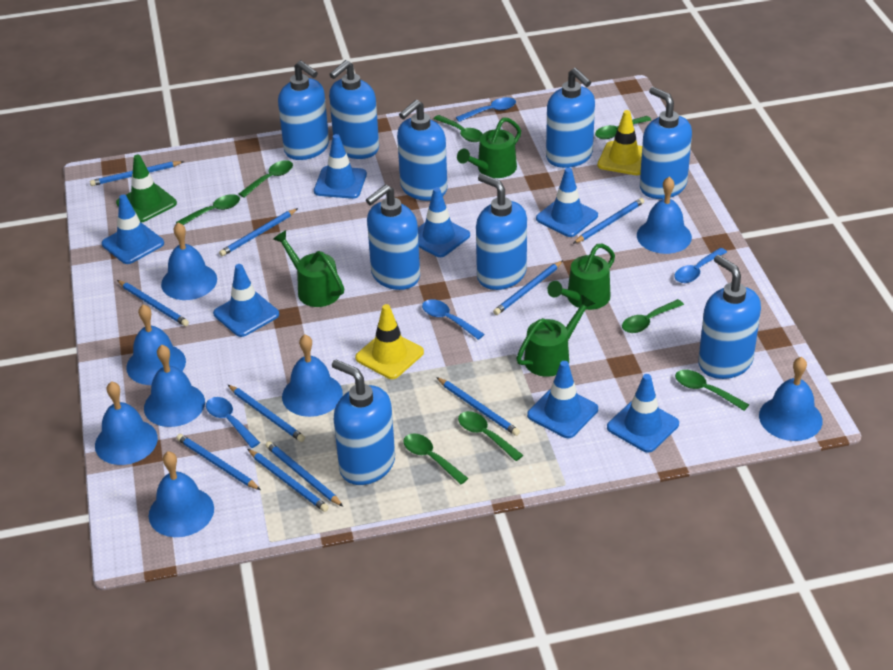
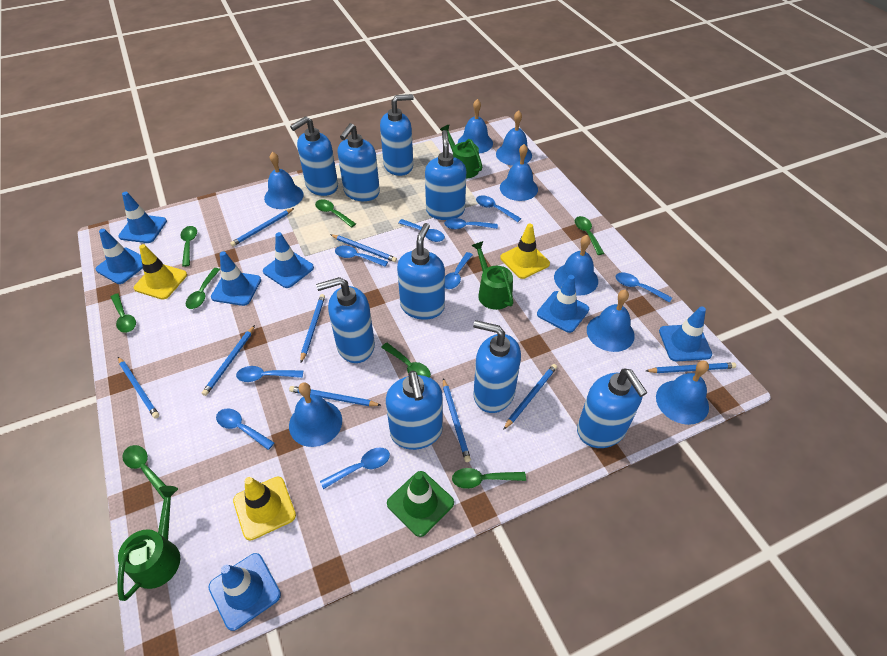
blue pencil: [90,161,184,186] [117,280,189,326] [176,434,261,490] [219,208,298,256] [228,385,305,442] [248,449,329,512] [265,441,343,507] [436,377,520,436] [493,260,563,315] [573,198,644,244] = 10 -> [118,357,159,419] [202,325,255,396] [230,208,294,246] [289,386,381,406] [300,294,325,363] [331,235,397,262] [443,378,471,462] [503,364,557,430] [646,362,736,373] = 9
blue spoon: [206,397,260,448] [422,299,485,340] [456,97,516,122] [674,248,727,283] = 4 -> [216,408,274,450] [236,366,303,382] [320,448,390,489] [335,245,388,267] [398,219,445,242] [444,218,498,229] [445,252,473,289] [476,195,521,222] [616,272,672,303] = 9
green watering can: [273,230,344,307] [457,117,521,178] [516,294,595,377] [547,244,615,310] = 4 -> [117,486,180,601] [440,125,482,178] [471,241,513,310] = 3
yellow traffic cone: [355,304,424,379] [597,110,642,175] = 2 -> [134,244,187,300] [233,477,296,541] [500,224,550,279] = 3

